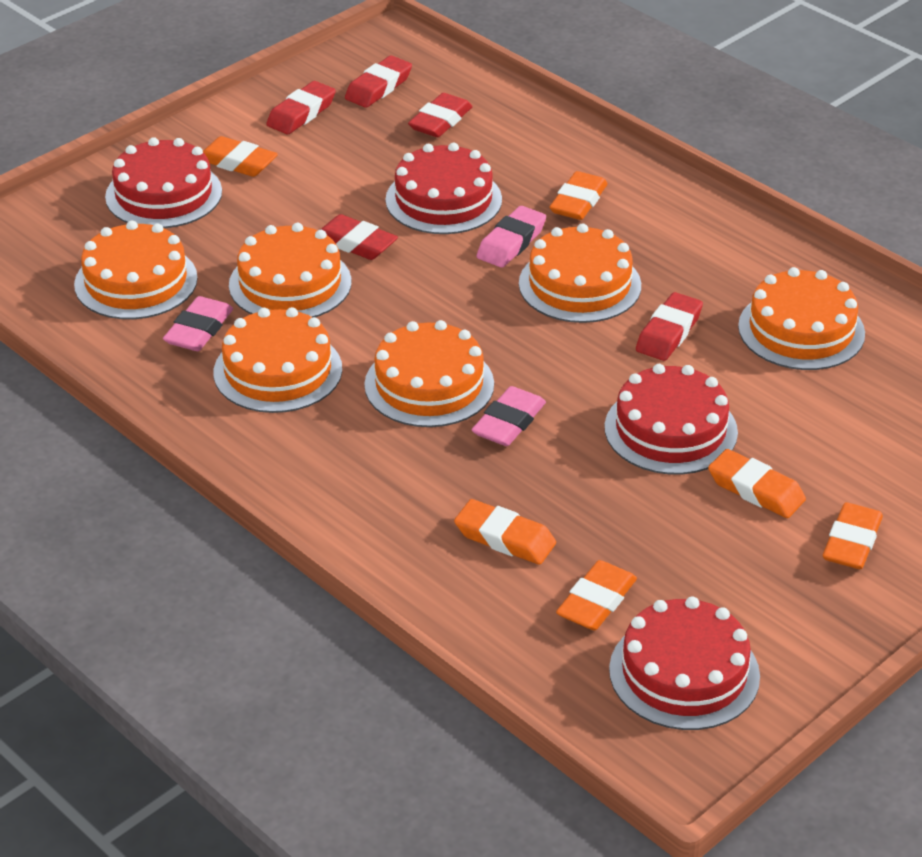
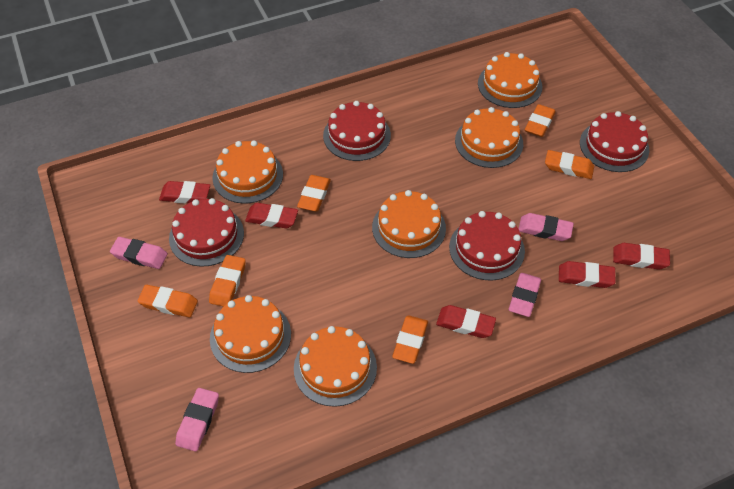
pink eraser: [163,296,233,351] [472,386,546,446] [477,206,546,268] = 3 -> [110,237,168,269] [175,388,219,452] [509,273,541,317] [518,213,574,241] = 4

